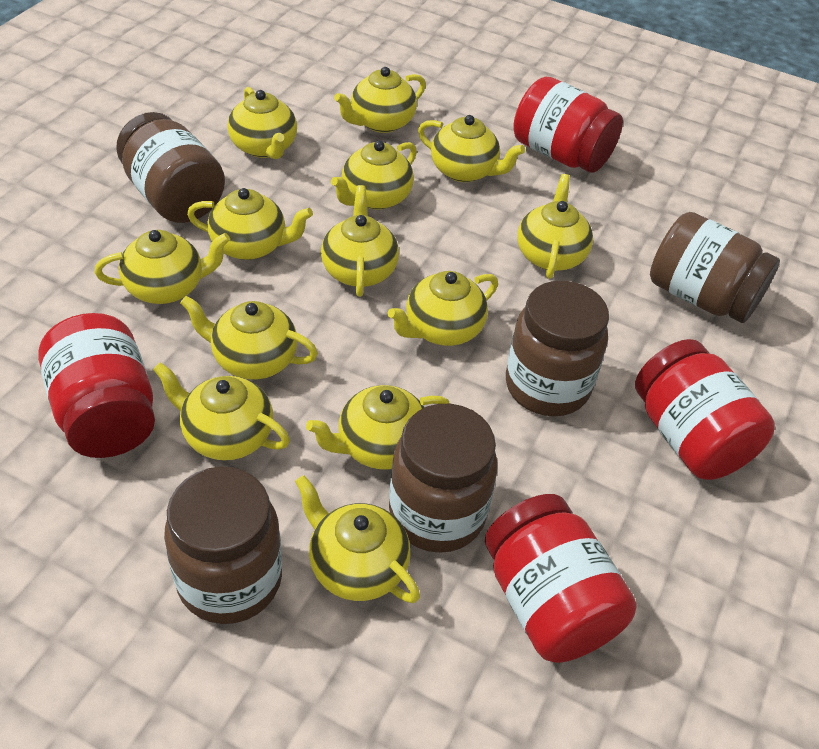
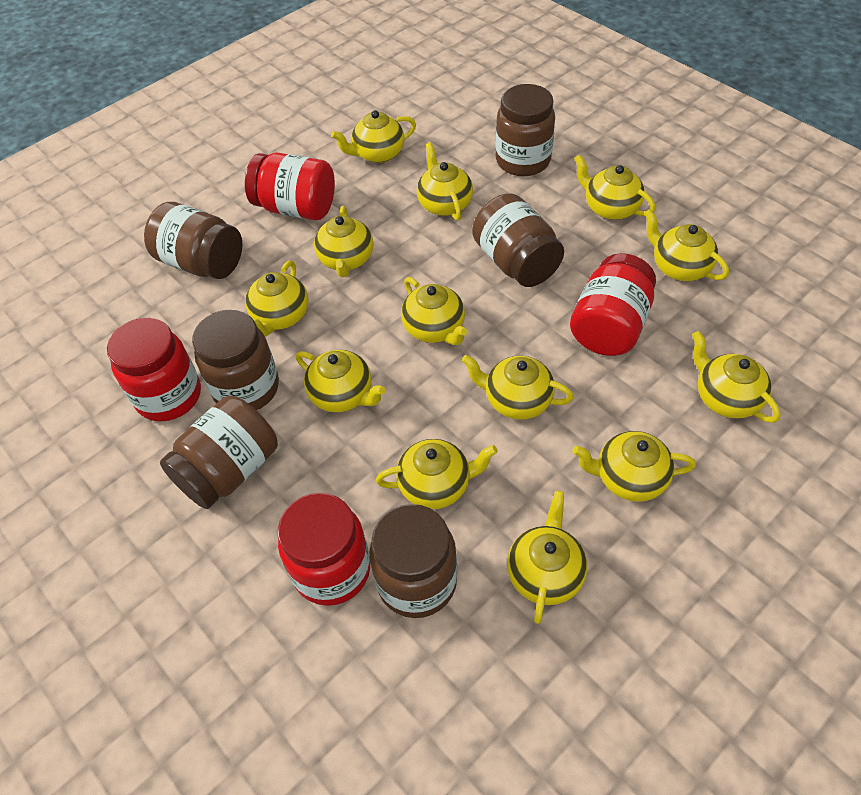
brown jar: [116,112,225,223] [164,467,282,624] [389,404,498,553] [506,280,609,416] [650,212,780,323] = 5 -> [144,202,242,279] [160,396,278,509] [192,310,279,410] [369,504,457,618] [472,193,564,287] [495,84,555,176] = 6

